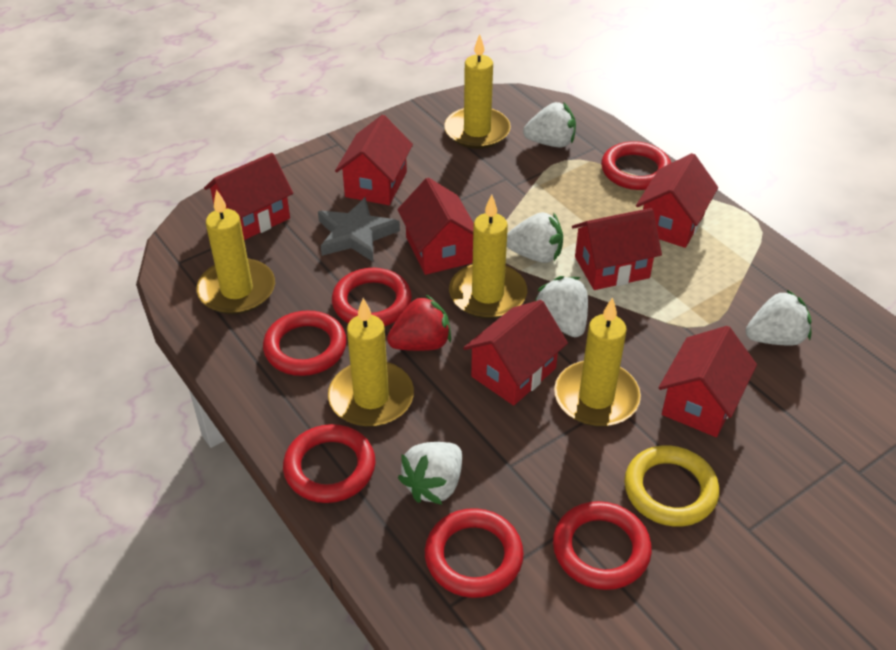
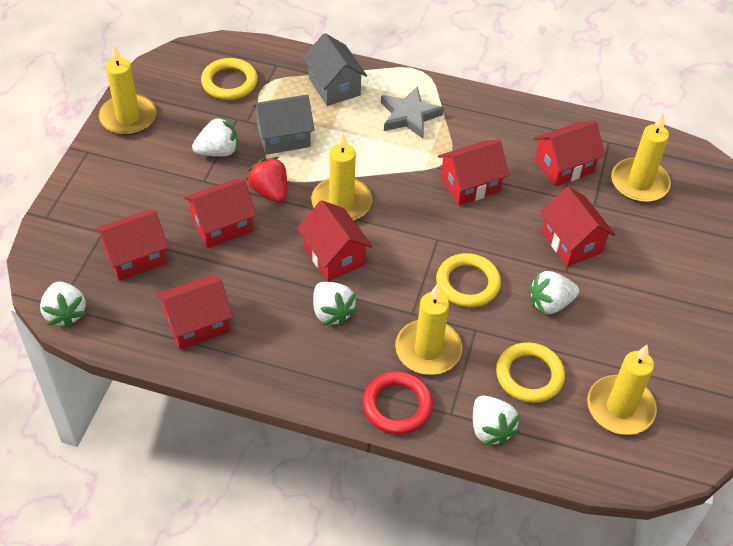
grey house: none = 0 -> [252,94,315,155] [303,33,367,106] = 2
red ring: [263,310,347,376] [283,424,376,503] [332,268,412,326] [425,508,524,598] [553,501,652,590] [601,141,671,190] = 6 -> [362,371,433,434] = 1
yellow ring: [624,445,719,527] = 1 -> [201,58,258,100] [436,253,501,308] [496,342,565,403] = 3

